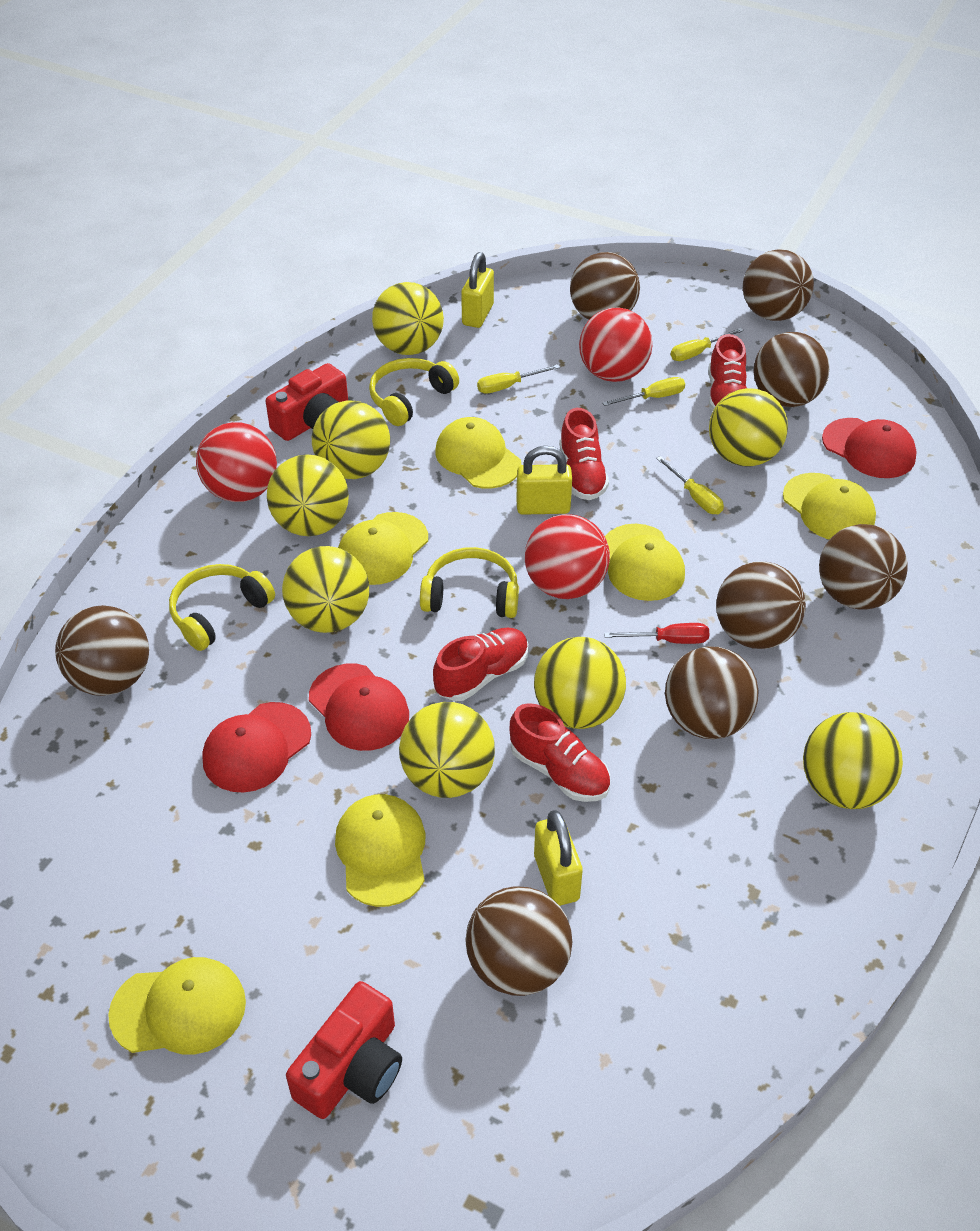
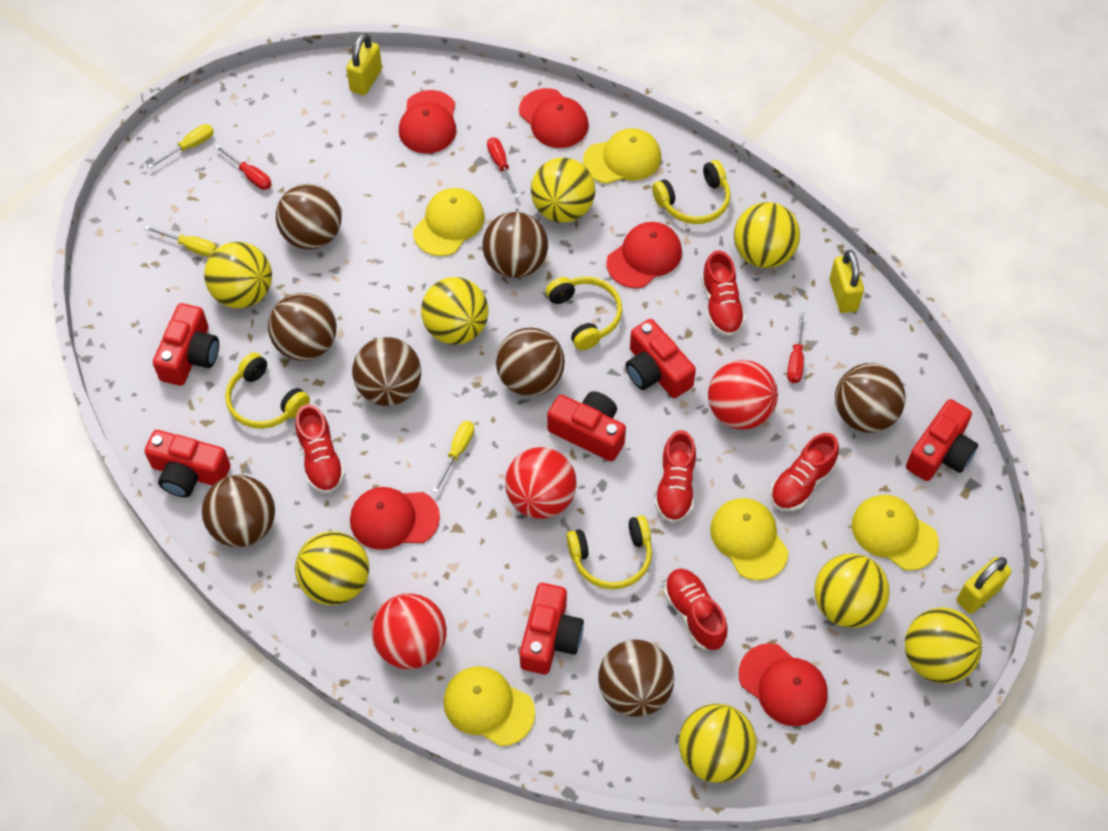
red camera: [266,363,348,441] [286,981,402,1119] = 2 -> [144,430,230,497] [153,303,219,386] [520,583,584,675] [547,391,626,462] [625,319,696,398] [906,399,978,481] = 6
red cap: [202,702,311,793] [309,664,409,751] [822,418,917,478] = 3 -> [350,487,440,550] [399,90,456,154] [519,88,588,148] [606,222,682,288] [739,643,828,726] = 5
red screwdriver: [604,623,709,644] = 1 -> [215,144,272,190] [487,137,520,198] [787,312,804,383] = 3
red shoe: [433,627,528,701] [510,703,610,802] [559,408,609,500] [708,334,747,411] = 4 -> [295,404,345,494] [655,430,696,523] [664,568,728,650] [701,250,746,337] [770,433,839,511] = 5
yellow cap: [108,957,246,1055] [335,794,425,907] [338,512,428,585] [435,417,521,489] [605,524,685,601] [783,473,876,540] = 6 -> [413,188,485,256] [443,666,535,746] [583,128,661,184] [710,498,789,581] [852,495,939,571] = 5
yellow headphones: [169,564,275,651] [369,358,459,426] [420,547,519,618] = 3 -> [225,352,310,429] [546,277,622,350] [566,515,652,589] [652,160,731,224] = 4
yellow screwdriver: [477,365,560,394] [602,377,685,406] [656,456,724,514] [671,328,744,361] = 4 -> [144,225,217,257] [147,124,214,168] [433,421,474,493] = 3

